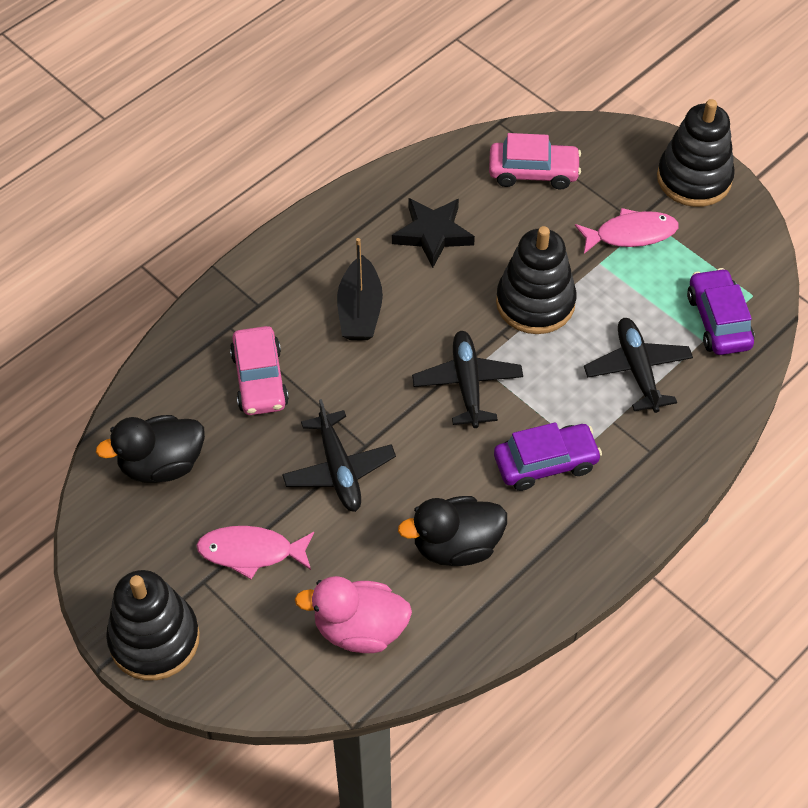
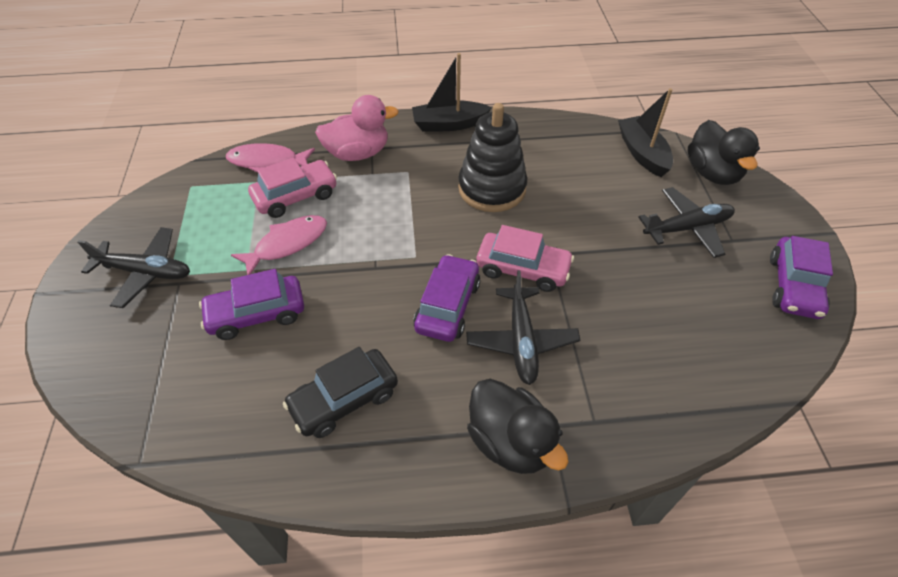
black boat: [337,238,383,340] = 1 -> [412,53,492,131] [618,88,673,177] = 2
black car: none = 0 -> [283,347,398,438] = 1
black stacking toy: [106,570,200,680] [496,226,576,334] [657,99,735,207] = 3 -> [458,103,527,212] = 1
black star: [392,198,475,268] = 1 -> none = 0
purple car: [494,422,602,491] [687,268,754,355] = 2 -> [199,269,304,340] [413,254,480,342] [770,236,833,319] = 3

